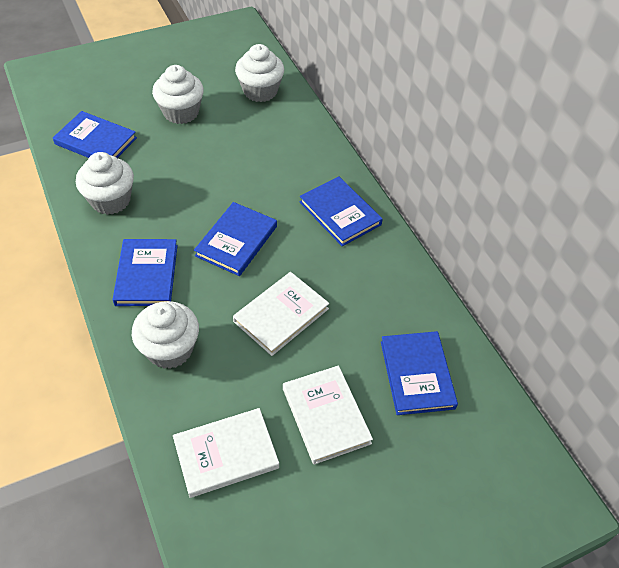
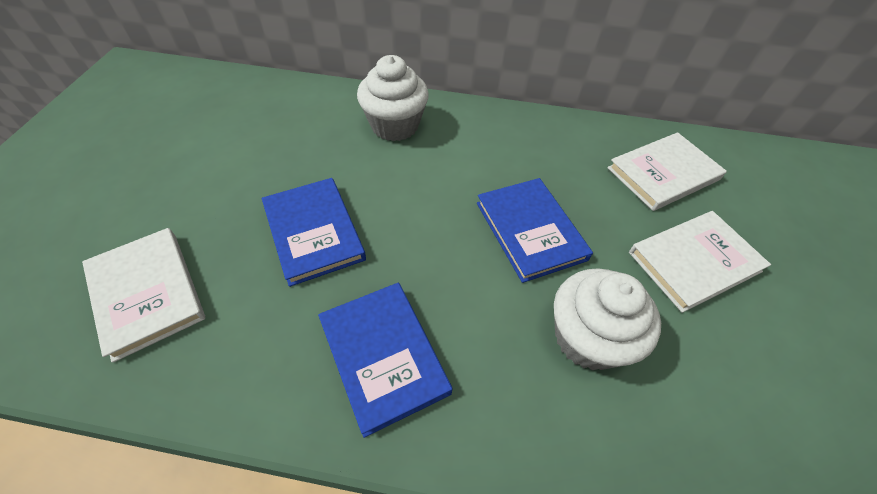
blue book: [53,111,137,158] [112,239,178,306] [194,202,277,276] [300,176,383,246] [381,331,458,415] = 5 -> [262,178,366,287] [318,283,453,438] [477,178,593,283] = 3
white cupcake: [76,152,134,215] [132,301,199,369] [152,65,204,124] [235,44,284,102] = 4 -> [357,55,429,141] [554,268,661,370] = 2

